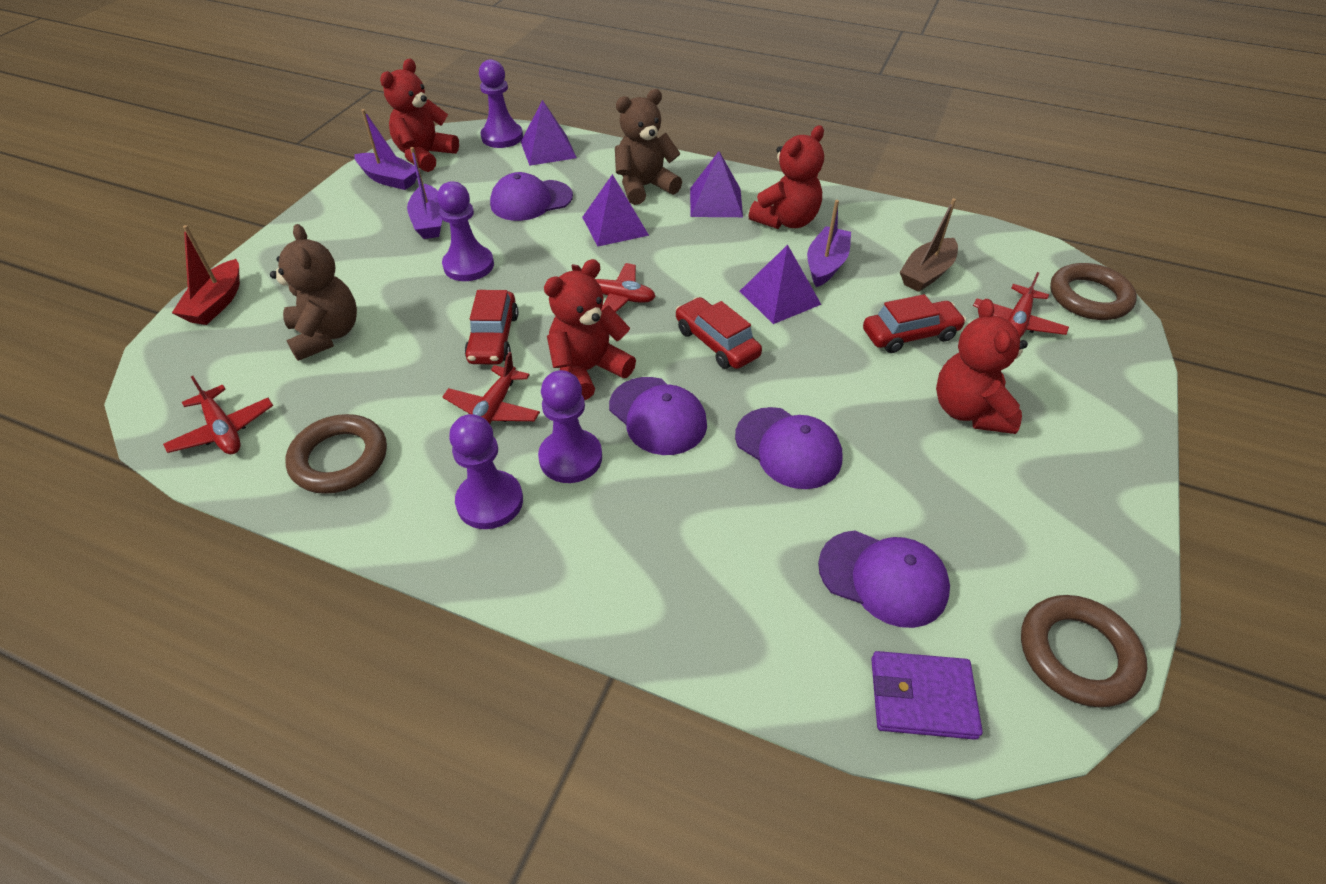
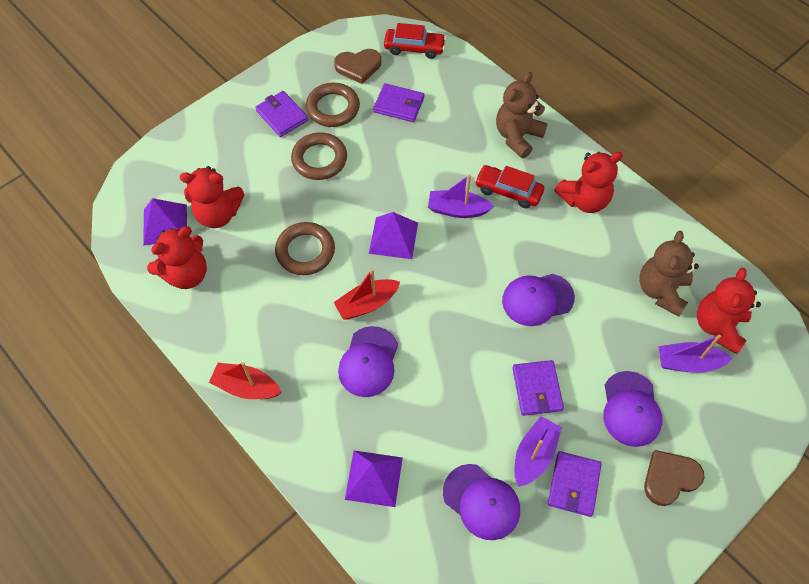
brown boat: [900,198,958,292] = 1 -> none = 0
brown heart: none = 0 -> [334,49,381,84] [644,450,705,506] = 2
purple pawn: [437,181,494,281] [449,414,523,529] [479,59,523,148] [538,370,602,483] = 4 -> none = 0
purple pyramid: [521,100,577,166] [582,174,649,246] [690,151,743,217] [740,245,821,324] = 4 -> [143,198,187,246] [345,451,403,507] [369,212,418,259] = 3
purple wallet: [871,651,983,740] = 1 -> [255,91,308,137] [373,83,424,122] [512,360,564,416] [548,451,602,517] = 4
red boat: [172,225,240,325] = 1 -> [209,362,282,399] [334,268,400,320] = 2
red car: [465,290,518,364] [676,297,762,369] [863,294,966,353] = 3 -> [384,23,446,59] [475,165,544,208] = 2
red plane: [163,376,273,454] [442,352,540,424] [571,263,656,312] [973,272,1069,338] = 4 -> none = 0

